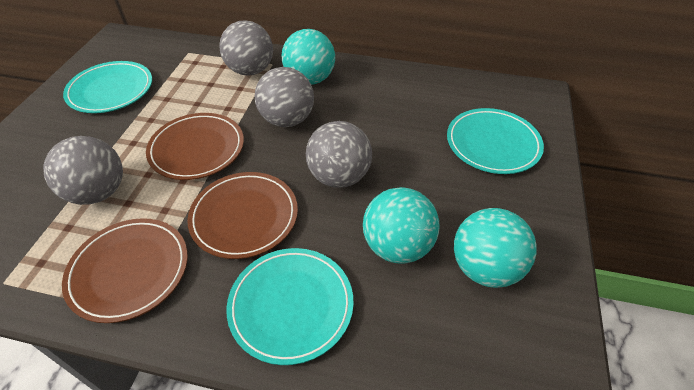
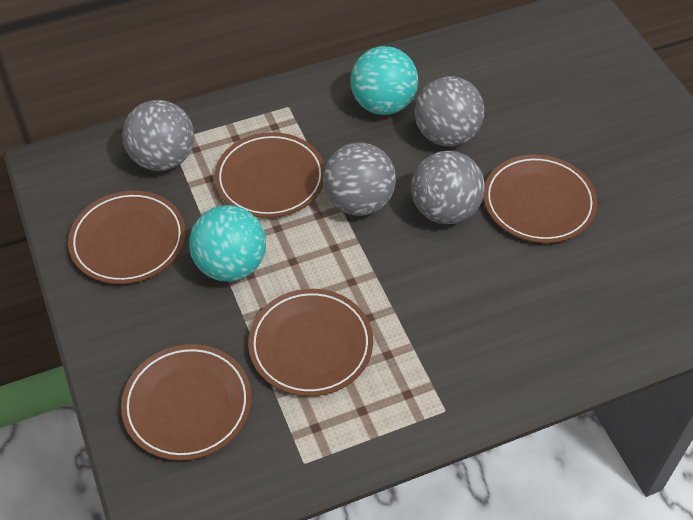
brown plate: [62,218,188,323] [146,113,244,180] [187,172,298,259] = 3 -> [68,191,185,284] [121,344,252,461] [214,132,325,218] [248,289,373,396] [484,154,597,243] = 5
turquoise ball: [281,29,335,85] [363,187,440,264] [454,208,537,288] = 3 -> [189,205,266,282] [350,46,418,115] = 2
turquoise plate: [63,61,152,113] [226,248,354,365] [447,108,544,174] = 3 -> none = 0

